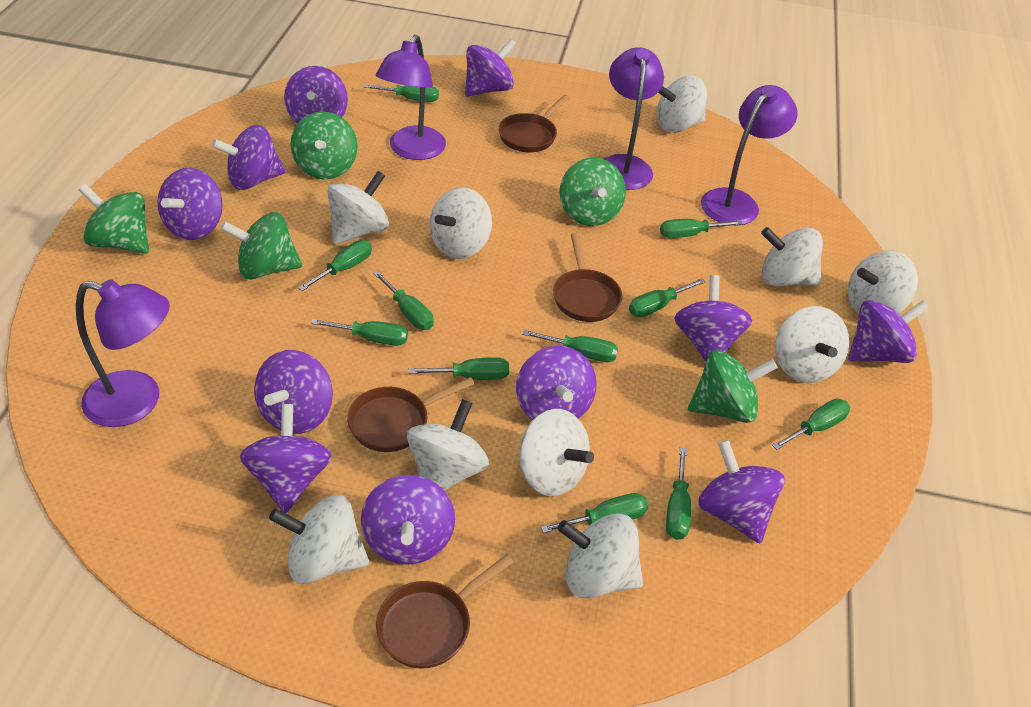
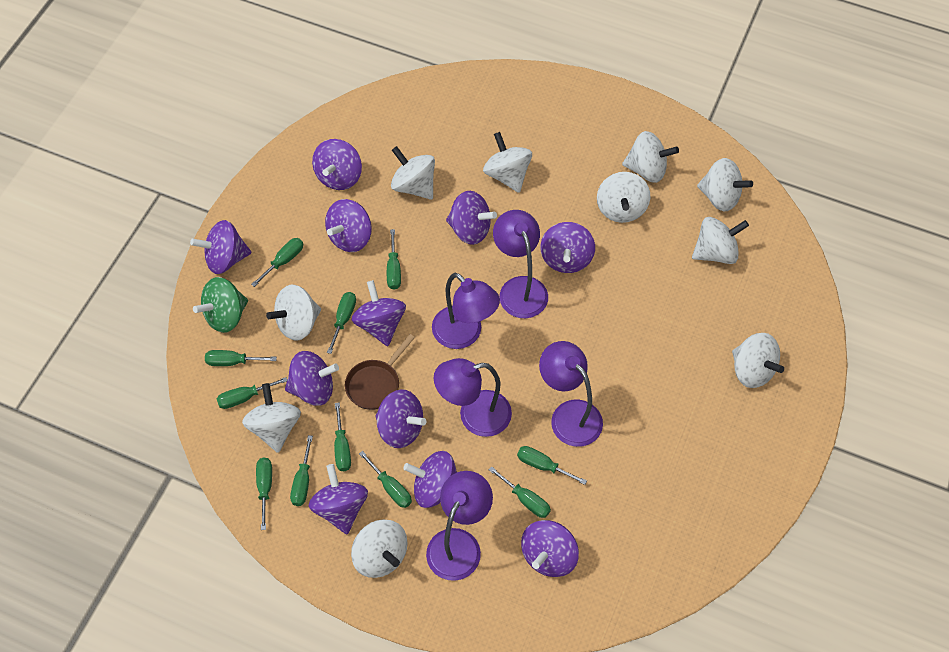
brown pan: [347,377,475,452] [376,554,513,669] [498,95,569,152] [553,233,622,322] = 4 -> [345,334,415,410] = 1
green spinning top: [79,184,149,254] [220,212,302,280] [290,112,358,179] [559,157,626,226] [688,350,778,423] = 5 -> [193,277,248,333] = 1
purple lamp: [76,279,170,427] [376,35,446,160] [604,47,664,190] [701,85,798,226] = 4 -> [426,471,493,581] [432,273,500,349] [434,358,512,437] [493,210,548,318] [539,341,603,447] = 5

